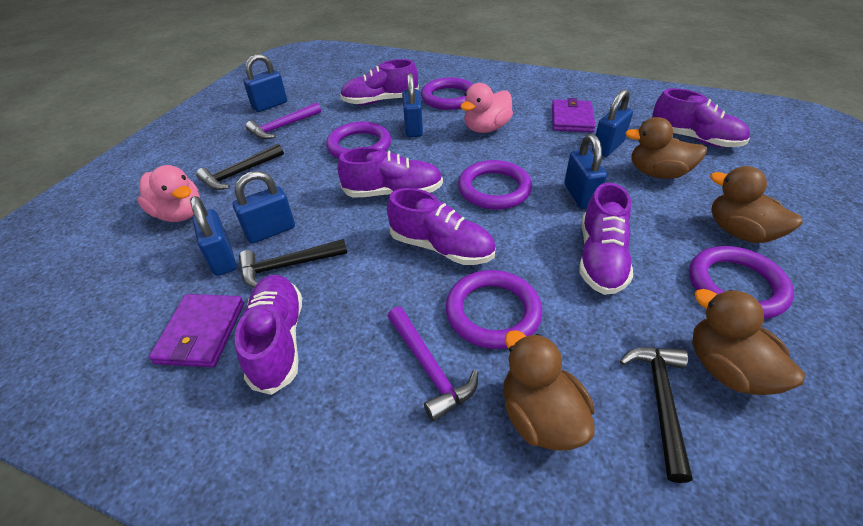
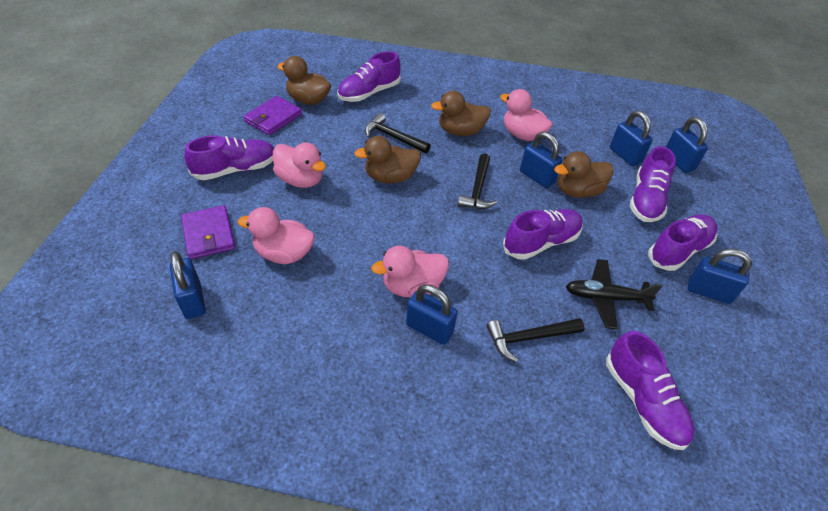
black plane: none = 0 -> [566,259,662,329] = 1
pink duck: [137,165,200,222] [460,83,513,133] = 2 -> [238,207,315,264] [273,142,326,188] [371,246,449,297] [500,89,553,141] = 4
purple hammer: [246,102,321,139] [388,307,478,422] = 2 -> none = 0
purple ring: [326,121,391,159] [421,77,473,110] [446,270,542,349] [458,160,532,210] [689,246,794,319] = 5 -> none = 0

